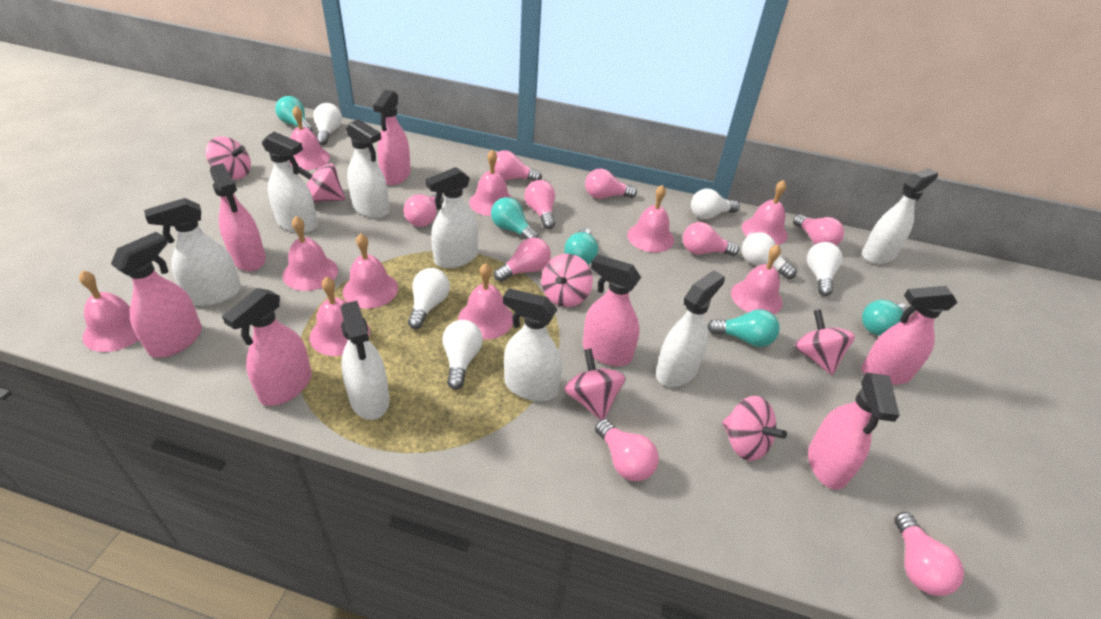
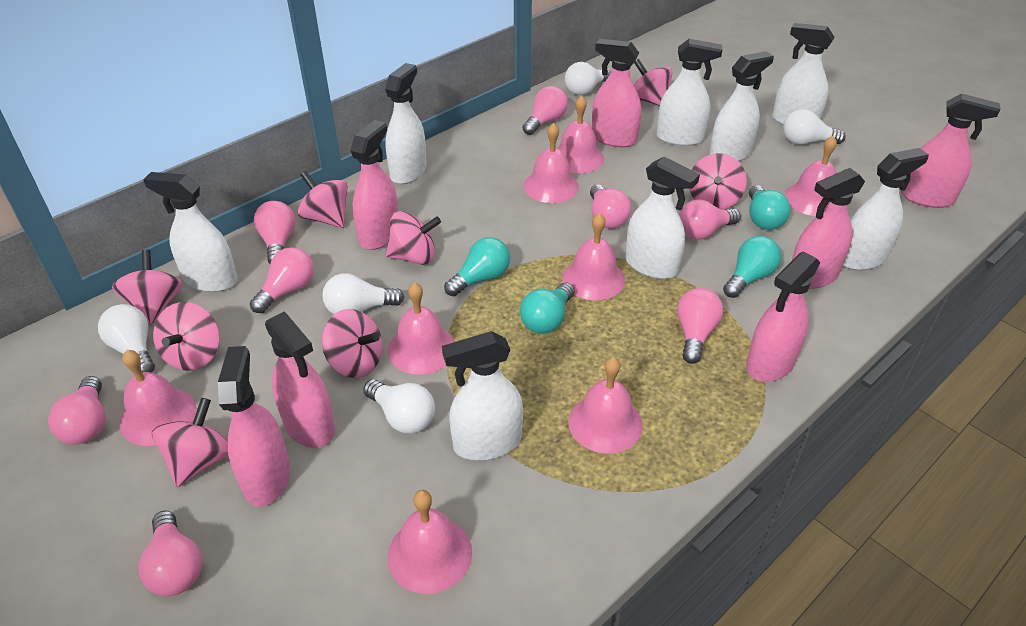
pink bell: [79,270,139,352] [283,216,338,291] [289,106,330,170] [310,277,370,356] [343,233,398,309] [458,263,513,339] [469,150,512,216] [627,185,674,252] [731,244,783,315] [742,180,788,245] = 10 -> [120,350,196,446] [387,490,472,594] [388,282,455,374] [524,123,579,203] [558,96,604,173] [562,213,625,300] [568,357,643,453] [784,136,837,216] = 8
pink light bulb: [403,193,444,227] [494,150,542,181] [494,237,551,282] [524,180,555,229] [585,169,637,199] [595,419,659,481] [683,222,740,256] [793,215,844,246] [894,512,964,596] = 9 -> [48,376,106,445] [138,510,202,596] [250,247,314,313] [254,201,295,264] [522,86,568,135] [590,185,631,228] [677,288,723,364] [679,199,741,240] = 8
pink spinning top: [206,136,251,180] [298,164,345,203] [541,254,593,307] [564,349,626,420] [722,396,787,461] [795,309,855,375] = 6 -> [112,250,183,325] [152,398,228,487] [153,302,220,371] [298,171,347,228] [322,309,383,378] [385,211,441,265] [634,59,672,106] [689,153,747,210] = 8
turquoise light bulb: [275,96,313,131] [491,197,539,239] [564,228,598,265] [707,309,780,347] [862,300,908,336] = 5 -> [444,237,510,296] [520,282,575,334] [723,236,781,298] [749,185,790,230] = 4
white light bulb: [313,103,342,145] [408,268,450,329] [442,320,483,390] [691,189,740,219] [742,232,796,279] [807,242,843,296] = 6 -> [98,304,155,373] [322,273,404,314] [363,379,435,434] [565,62,611,95] [783,109,846,145] = 5

